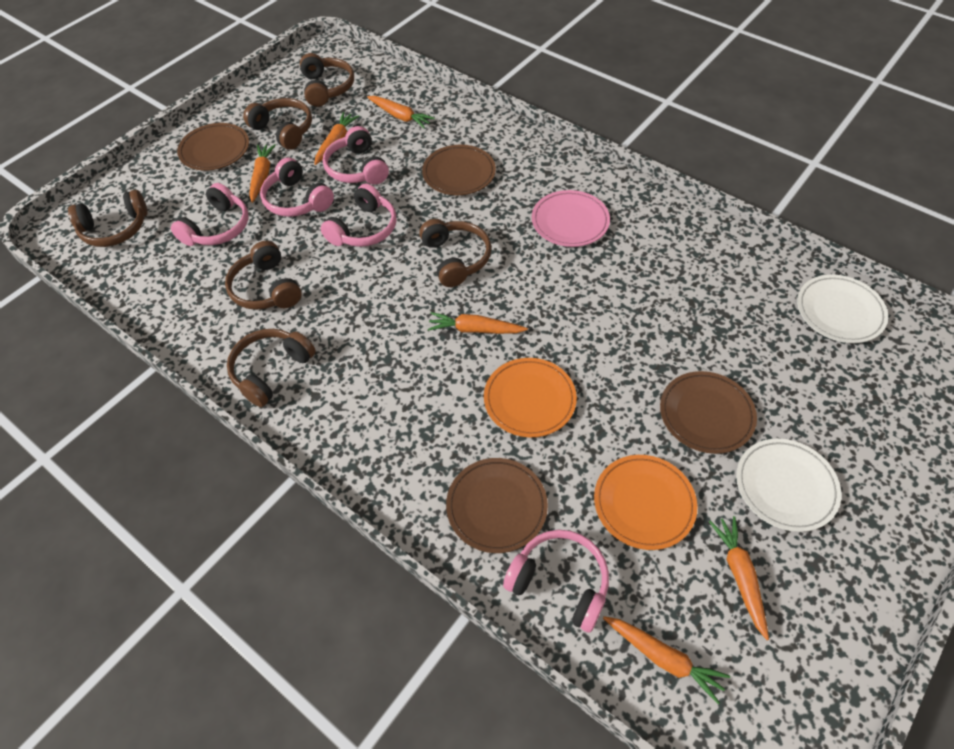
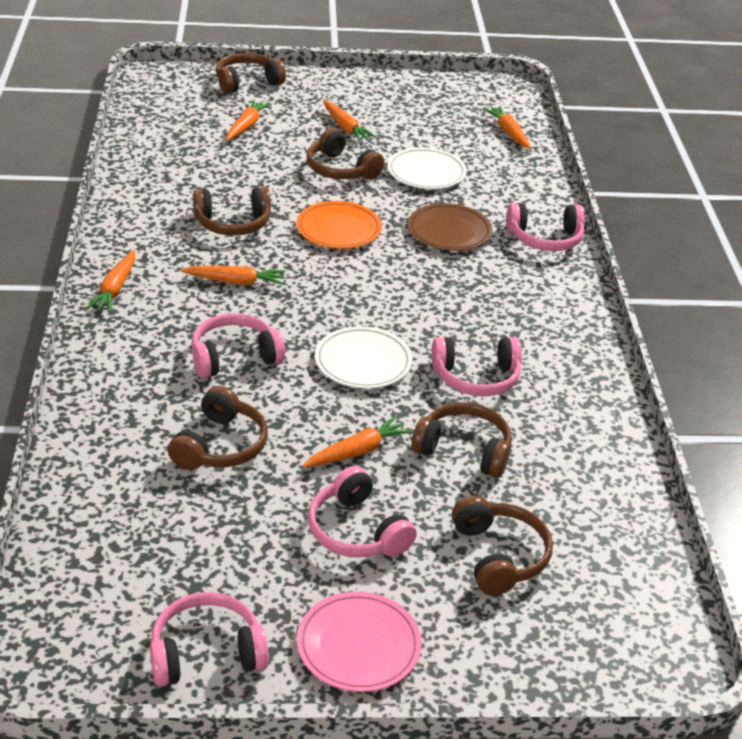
brown plate: [177,123,249,170] [422,145,496,195] [446,458,548,553] [660,371,757,454] = 4 -> [408,203,492,251] = 1
orange plate: [484,358,577,437] [594,455,697,550] = 2 -> [296,201,382,249] = 1

